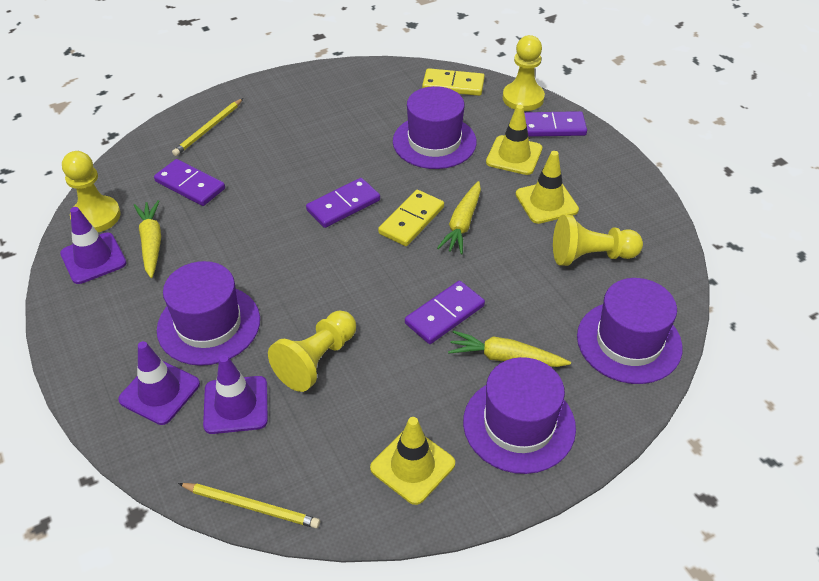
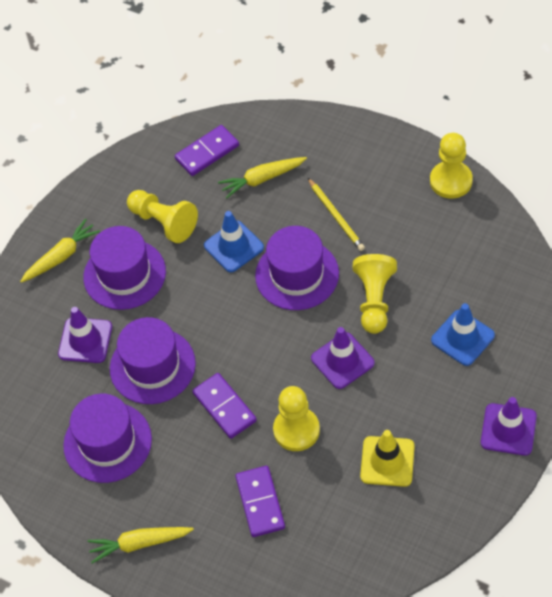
blue traffic cone: none = 0 -> [204,211,264,272] [431,303,495,366] = 2
purple domino: [154,159,225,206] [306,178,380,228] [405,281,485,344] [524,111,587,137] = 4 -> [175,125,239,176] [192,373,257,439] [236,466,285,537] = 3
yellow domino: [378,190,444,246] [422,68,485,96] = 2 -> none = 0
yellow pencil: [172,98,243,156] [178,483,320,528] = 2 -> [308,178,365,251] = 1
yellow traffic cone: [370,417,455,505] [486,105,542,175] [516,151,579,224] = 3 -> [360,430,415,487] = 1

